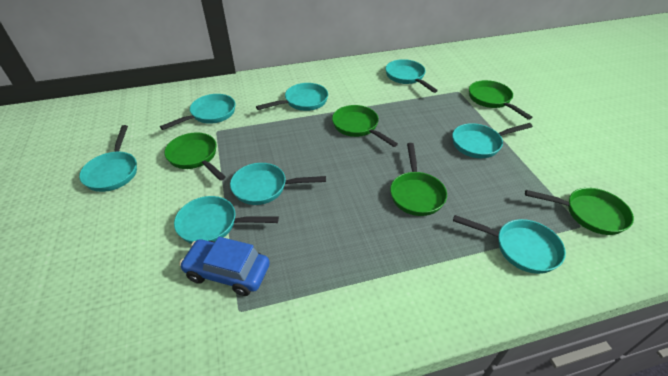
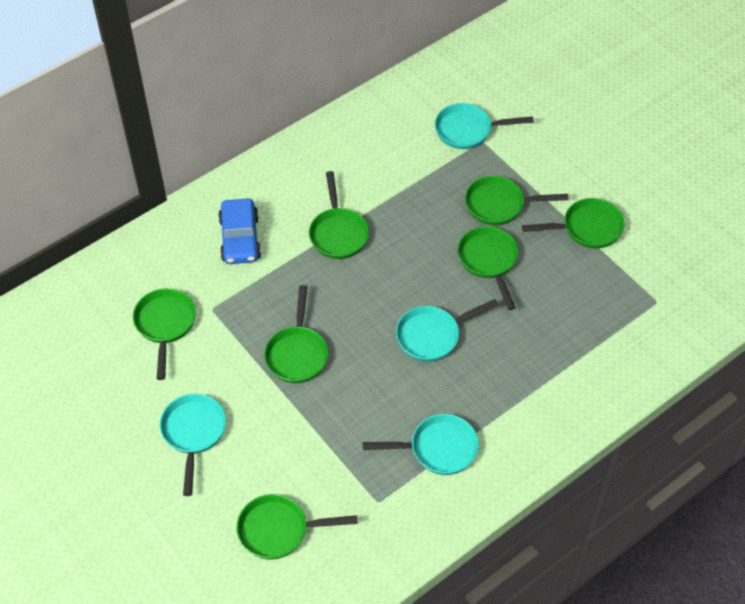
green pan: [164,132,226,181] [332,105,398,147] [390,143,447,216] [469,80,532,120] [525,188,634,235] = 5 -> [133,288,196,380] [236,494,357,559] [264,285,328,383] [309,171,369,259] [458,226,518,310] [465,176,568,225] [522,198,625,249] = 7
turquoise pan: [79,125,137,192] [160,94,235,130] [174,196,279,244] [230,163,326,205] [256,83,328,111] [385,59,438,93] [452,123,533,158] [453,215,566,274] = 8 -> [160,394,226,496] [363,414,479,475] [396,299,498,362] [435,103,534,149] = 4

